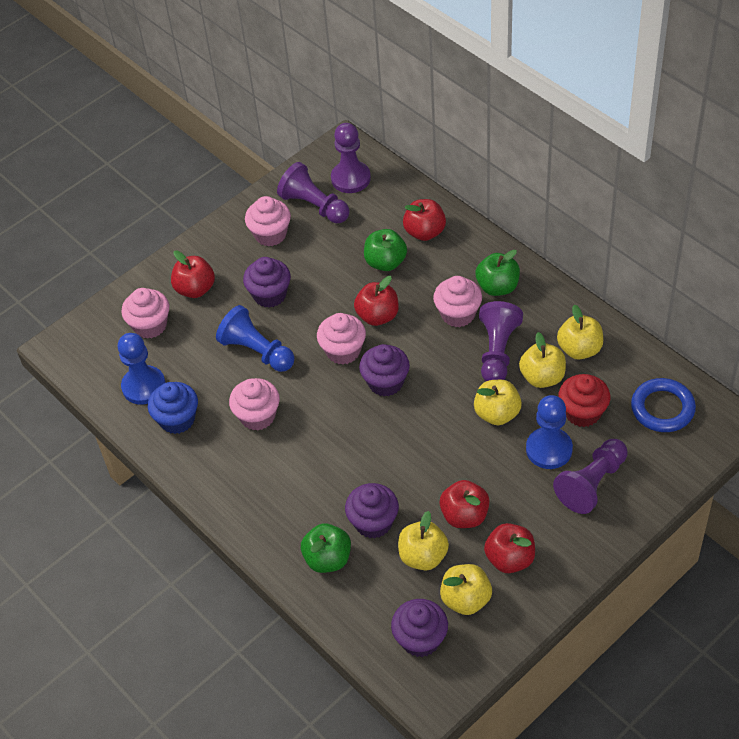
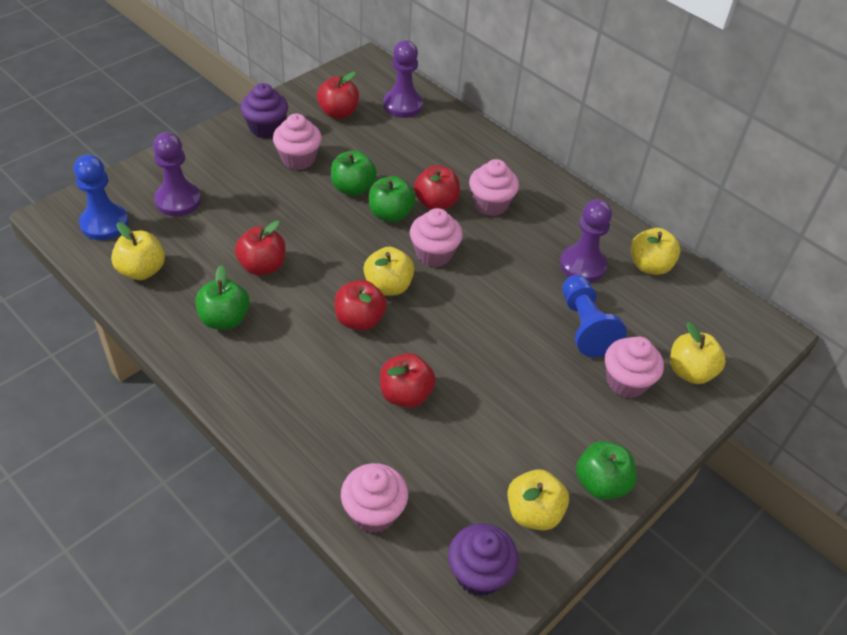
blue cupcake: [148,382,198,434] = 1 -> none = 0
blue pawn: [118,333,166,405] [216,305,295,372] [526,395,573,469] = 3 -> [74,155,129,240] [562,275,627,357] = 2
blue ring: [631,378,696,432] = 1 -> none = 0
green apple: [301,524,351,573] [364,229,407,271] [475,250,520,296] = 3 -> [195,265,250,329] [331,150,377,196] [369,176,416,222] [576,441,637,500] = 4
purple cupcake: [243,257,291,308] [345,483,399,539] [359,344,410,397] [391,599,448,657] = 4 -> [240,83,288,138] [448,524,519,596] = 2
purple pawn: [277,162,350,223] [331,123,371,193] [479,301,523,381] [553,439,628,514] = 4 -> [153,132,201,216] [383,40,423,118] [560,199,612,282] = 3
red cupcake: [558,374,610,427] = 1 -> none = 0

